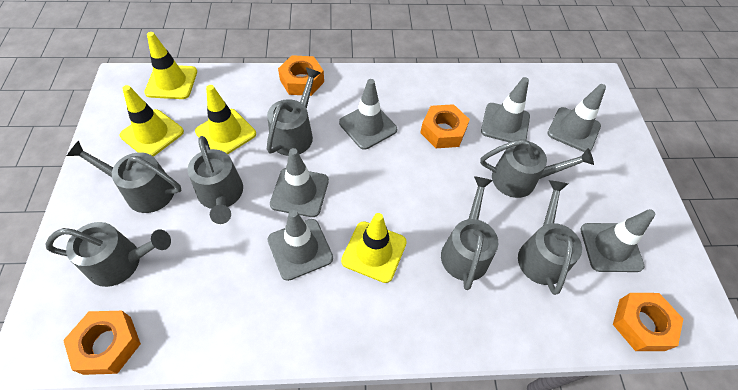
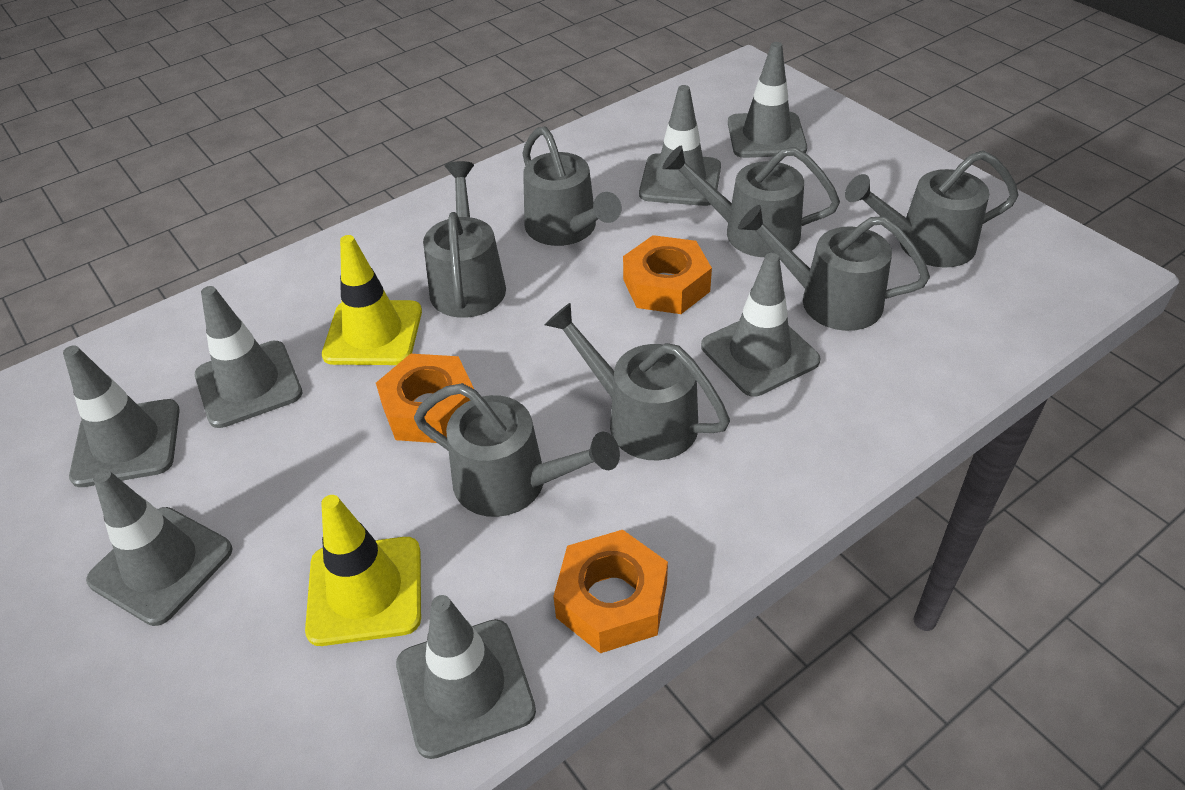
grey traffic cone: [268,210,333,281] [270,148,329,217] [339,79,397,150] [481,77,530,142] [547,84,606,152] [581,209,655,272] = 6 -> [63,346,180,487] [86,469,233,626] [195,286,303,428] [396,595,536,759] [639,85,721,206] [701,253,820,397] [728,42,807,158] = 7
orange nut: [63,311,141,375] [278,55,324,96] [420,104,470,148] [613,293,683,351] = 4 -> [376,354,474,443] [553,530,668,653] [623,235,712,314] = 3
yellow traffic cone: [120,85,184,157] [144,32,197,99] [195,85,256,154] [341,213,407,283] = 4 -> [305,495,421,646] [322,235,422,365] = 2

